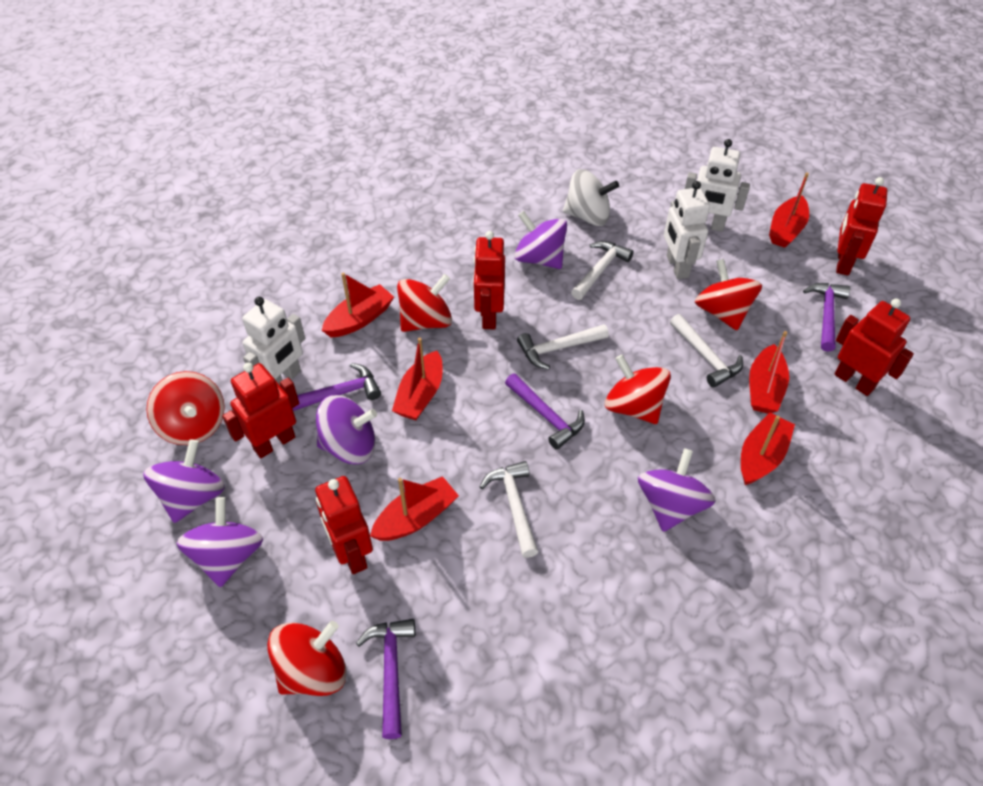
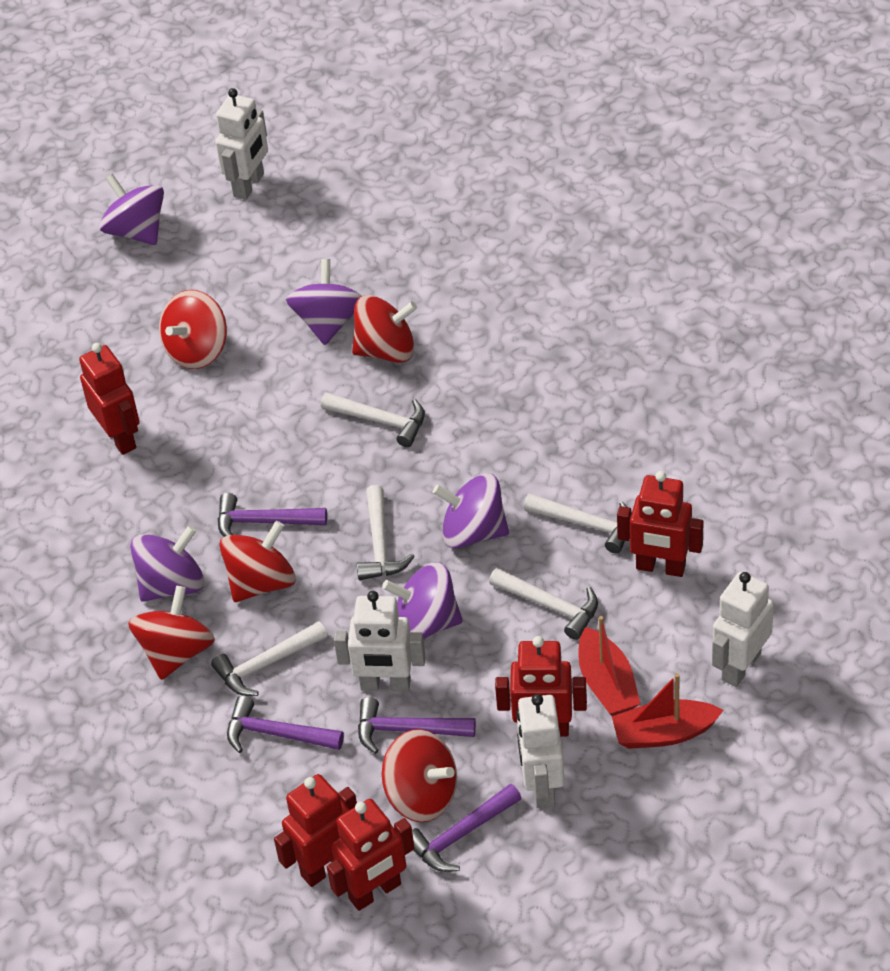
red boat: [322,272,394,337] [370,476,459,541] [392,338,443,420] [741,413,795,485] [749,331,789,414] [769,172,809,248] = 6 -> [579,616,640,716] [612,673,723,749] = 2
white hammer: [480,461,538,558] [517,324,609,370] [571,241,634,300] [670,314,743,388] = 4 -> [211,621,327,696] [321,392,425,447] [357,485,415,580] [489,568,598,640] [524,493,632,553] = 5
white robot: [242,297,305,385] [664,181,710,279] [685,139,750,232] = 3 -> [215,88,268,200] [334,591,425,692] [517,694,565,808] [712,572,774,687] = 4
white spinning top: [563,169,619,226] = 1 -> none = 0

